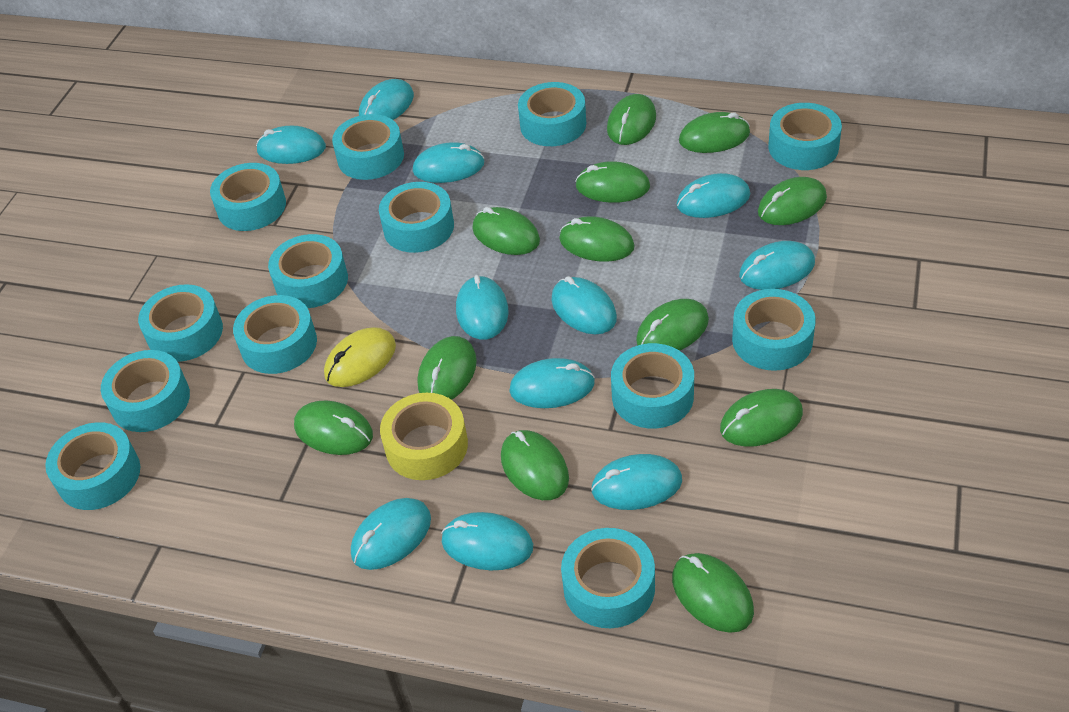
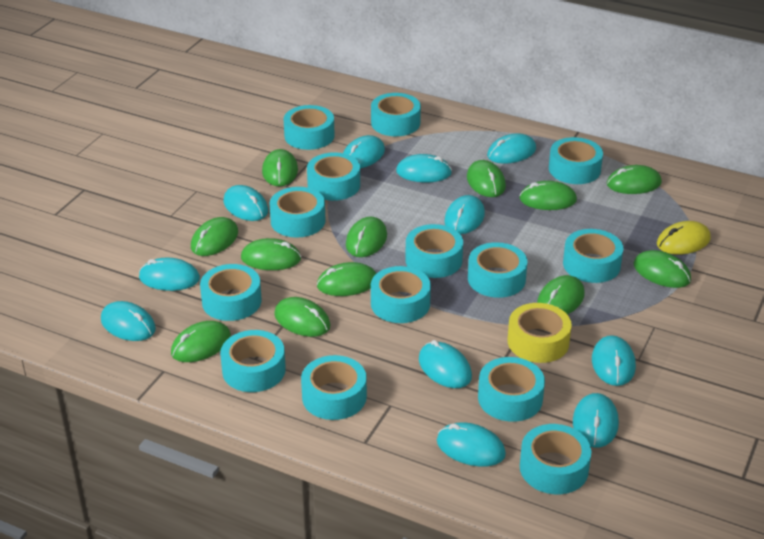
turquoise tape: [45,422,140,510] [101,350,190,432] [138,284,223,362] [210,163,286,231] [233,295,317,374] [268,234,348,308] [332,114,404,180] [379,182,454,253] [518,82,586,146] [561,528,655,628] [611,343,694,429] [732,289,816,371] [768,103,842,170] = 13 -> [200,264,262,321] [220,330,286,392] [270,187,326,237] [283,105,335,150] [301,355,367,420] [307,152,360,201] [371,93,421,136] [371,266,431,323] [405,224,463,278] [468,242,527,298] [478,357,545,422] [520,424,591,494] [549,137,603,184] [563,229,623,283] = 14

